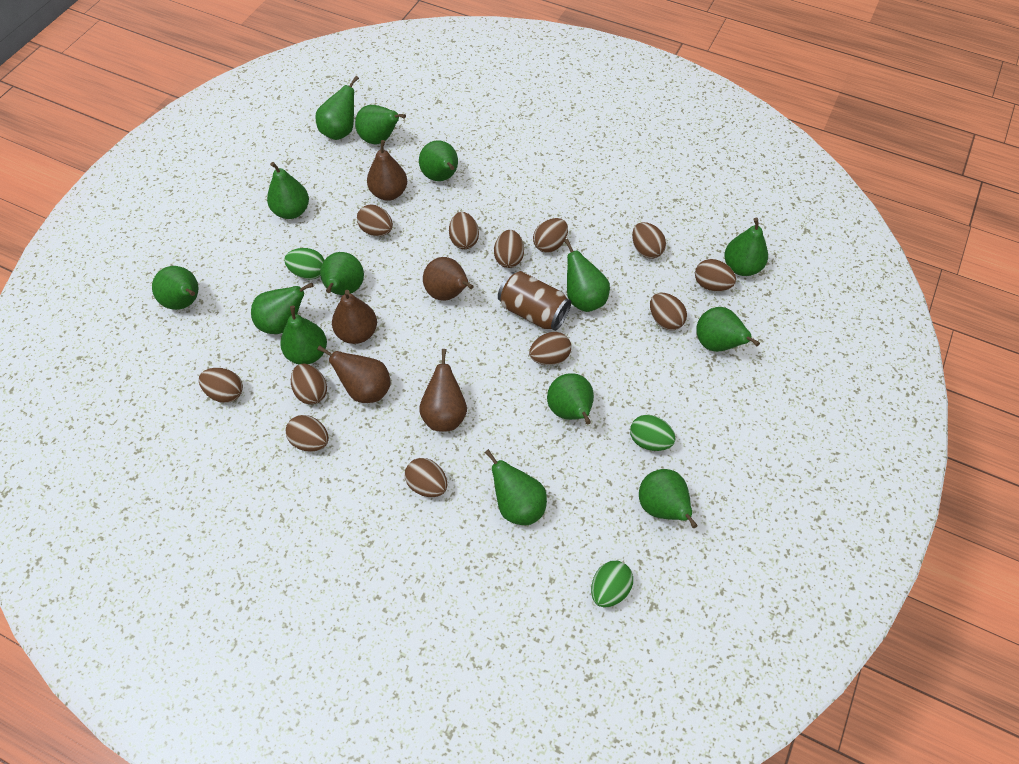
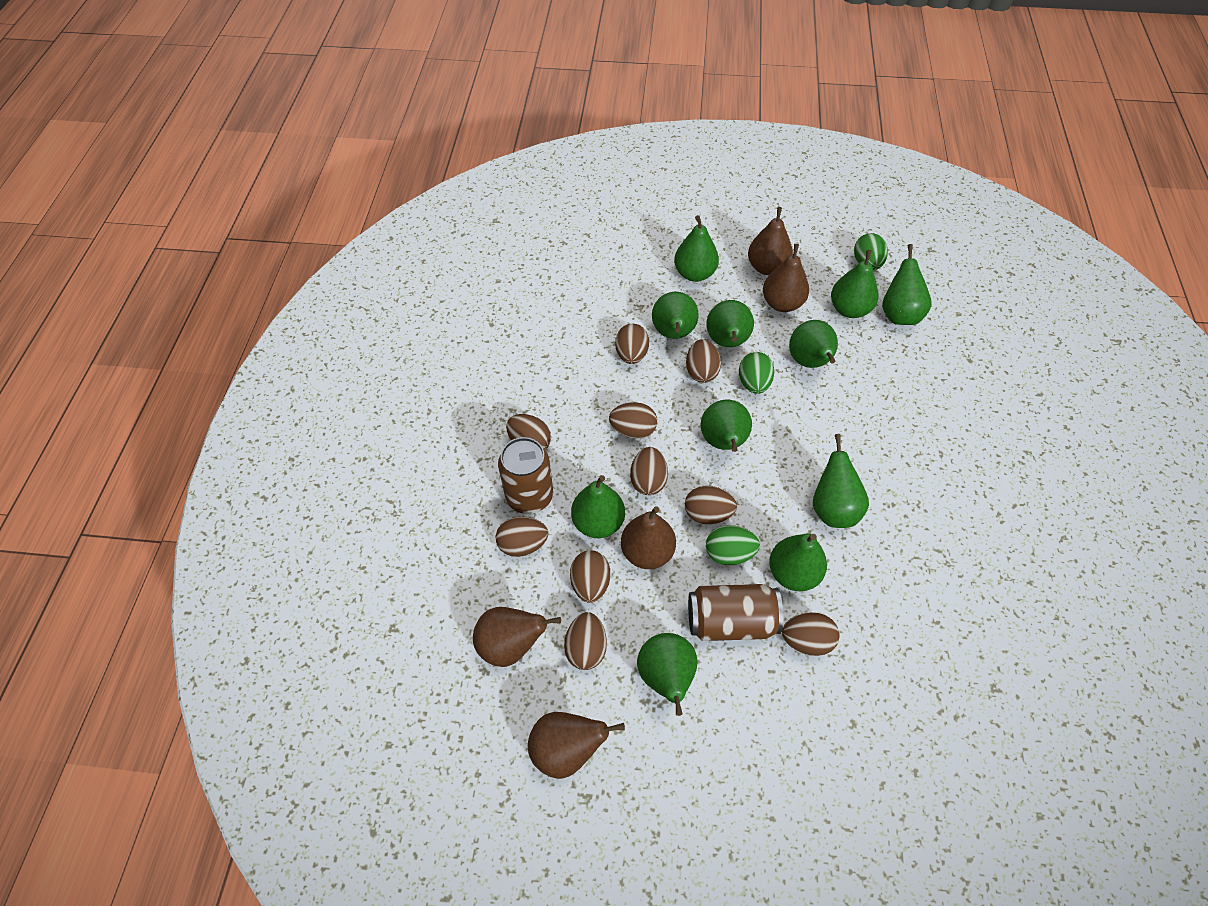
brown can: [498,271,571,331] = 1 -> [498,437,553,514] [688,584,783,641] = 2
brown egg: [199,368,243,403] [286,415,329,451] [291,364,327,405] [357,205,393,236] [405,458,447,497] [449,212,479,249] [494,230,524,268] [529,332,571,365] [533,218,568,253] [632,222,666,259] [650,293,687,330] [695,259,736,291] = 12 -> [496,517,548,557] [506,414,551,450] [564,612,607,670] [570,550,610,603] [609,402,657,439] [615,324,649,364] [630,447,668,495] [685,486,737,524] [686,339,721,383] [782,612,840,656] = 10
green pear: [152,266,198,310] [251,283,314,334] [267,162,309,219] [280,306,327,364] [315,76,359,140] [320,252,364,295] [355,105,406,145] [419,140,458,181] [484,449,547,525] [547,373,594,424] [564,239,610,312] [639,469,698,528] [696,307,760,352] [724,217,768,276] = 14 -> [571,475,625,538] [637,633,698,716] [652,292,699,339] [674,215,719,282] [701,400,752,452] [706,300,754,347] [769,533,827,591] [789,320,838,368] [813,434,869,528] [831,250,878,318] [882,244,932,325] = 11

